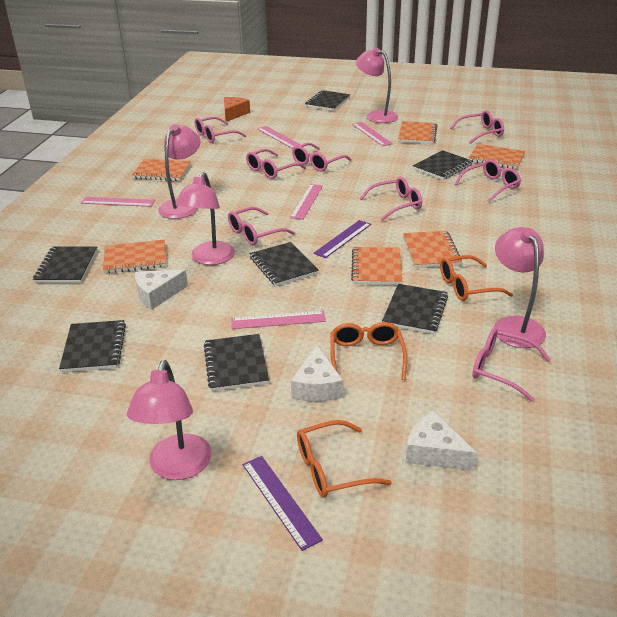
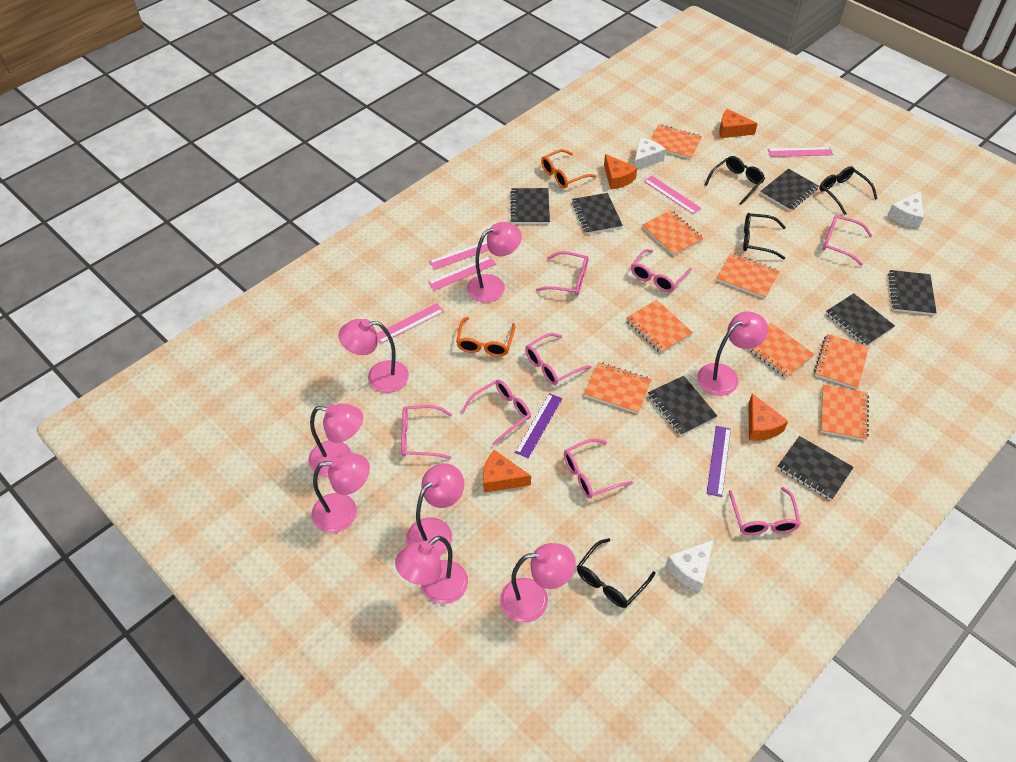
black glasses: none = 0 -> [577,538,656,608] [705,156,765,205] [743,213,786,260] [819,166,878,215] = 4
orange cheese: [224,97,250,122] = 1 -> [483,450,531,493] [604,154,637,190] [719,109,758,138] [748,393,788,441] = 4
orange glasses: [297,420,392,498] [330,322,407,380] [440,255,513,301] = 3 -> [456,317,515,357] [541,149,597,188] = 2
orange notebook: [103,240,166,274] [132,159,191,181] [351,247,402,285] [398,121,437,144] [403,231,462,268] [469,144,525,169] = 6 -> [584,362,652,414] [626,300,693,354] [642,210,704,256] [650,124,702,159] [716,253,779,299] [748,323,814,378] [814,334,869,389] [820,384,869,441] = 8
pink lamp: [127,360,212,480] [158,124,201,219] [175,172,235,265] [356,47,398,123] [494,227,546,348] = 5 -> [308,403,363,477] [311,453,370,533] [338,319,409,393] [395,536,468,604] [406,463,464,556] [467,222,522,302] [500,543,576,623] [697,311,768,396] = 8

